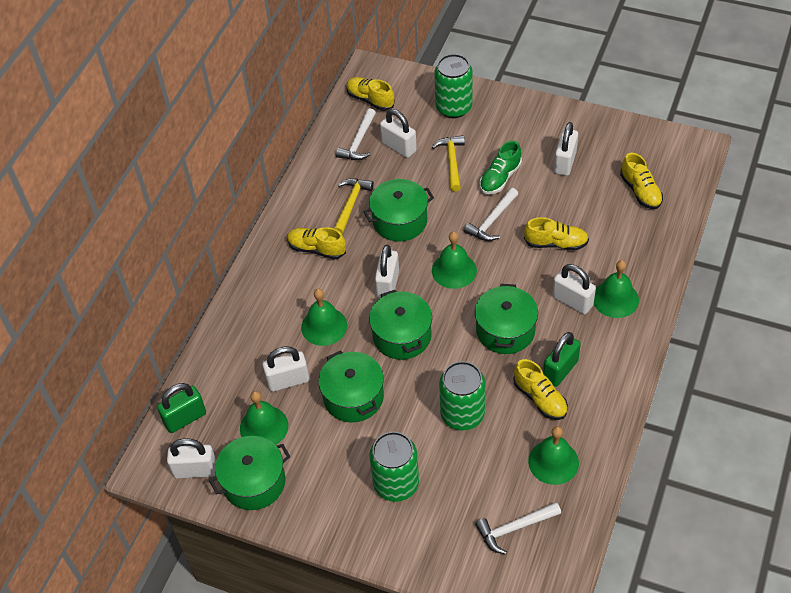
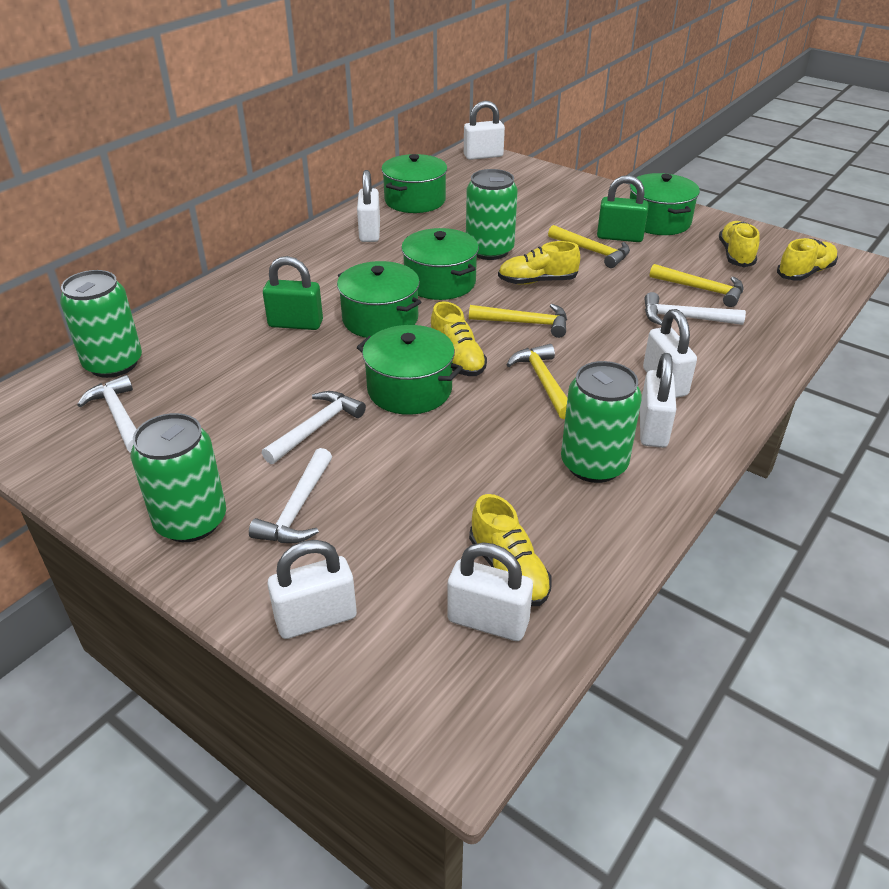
green bell: [240,391,288,445] [301,289,347,346] [432,231,477,289] [528,426,579,485] [594,260,639,318] = 5 -> none = 0
green can: [369,431,419,502] [434,54,473,118] [439,361,486,430] = 3 -> [60,270,142,378] [131,413,226,542] [466,169,518,260] [561,361,642,483] = 4
green shoe: [480,141,522,194] = 1 -> none = 0
white hammer: [336,108,376,160] [464,188,518,241] [475,502,561,554] = 3 -> [77,375,137,453] [249,448,332,543] [262,391,366,464] [645,292,746,326] = 4
yellow hammer: [334,179,374,234] [432,135,465,192] = 2 -> [469,304,567,338] [506,344,567,419] [548,225,630,268] [650,264,744,307] = 4

